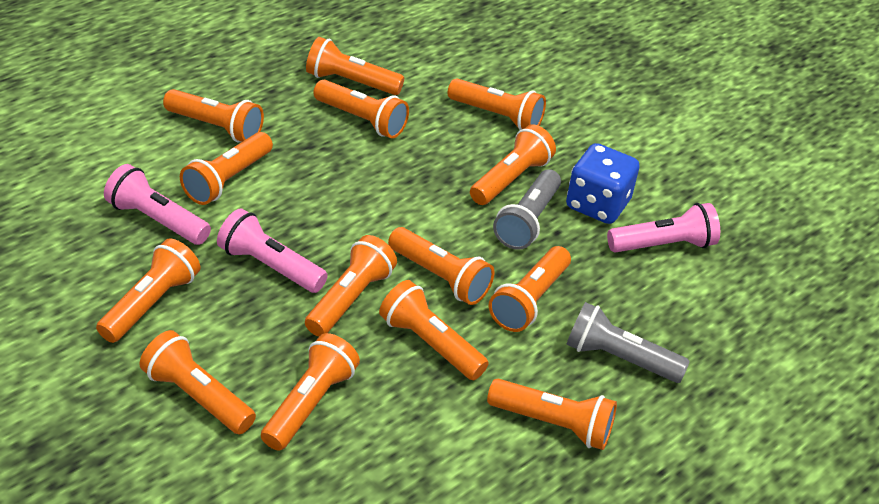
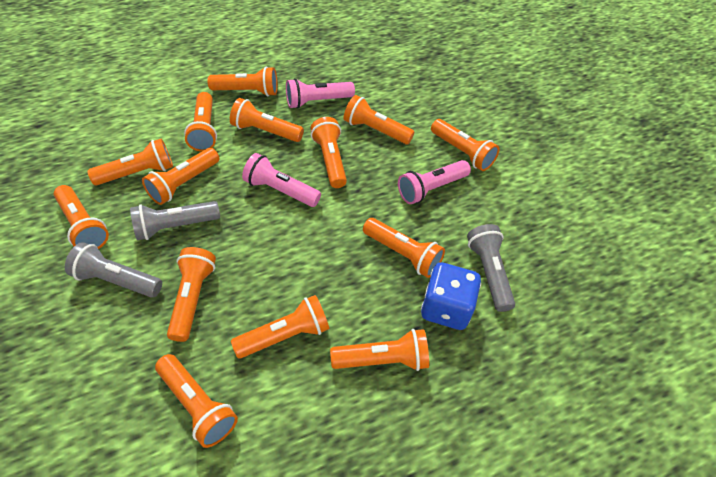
grey flashlight: [493,169,561,250] [566,302,690,383] = 2 -> [65,242,162,297] [130,201,220,240] [467,224,515,312] = 3

